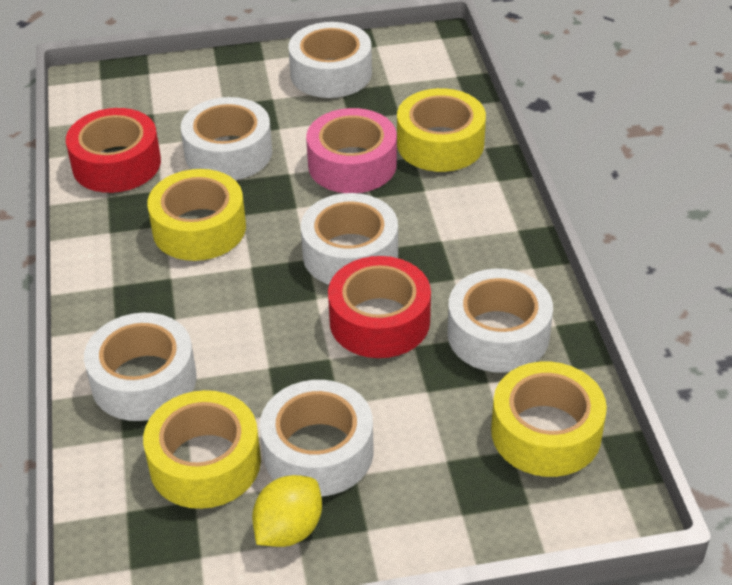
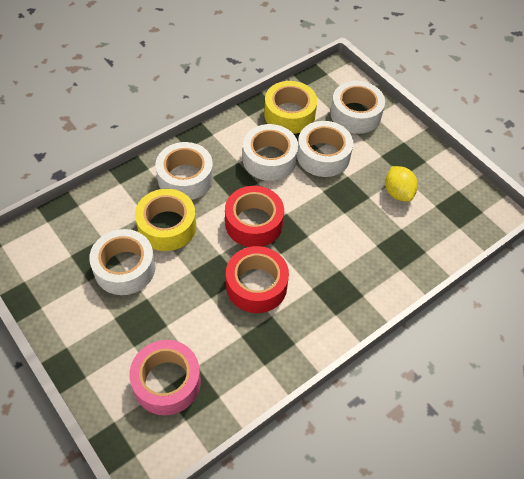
white tape: [84,313,197,421] [181,97,272,180] [260,380,374,497] [288,22,372,98] [301,193,398,285] [447,269,553,373] = 6 -> [89,229,155,295] [155,142,213,200] [243,124,298,181] [297,121,353,177] [330,81,385,134] = 5
yellow tape: [143,390,261,509] [147,169,246,261] [397,88,486,172] [491,362,607,477] = 4 -> [135,189,196,251] [264,81,317,134] = 2

